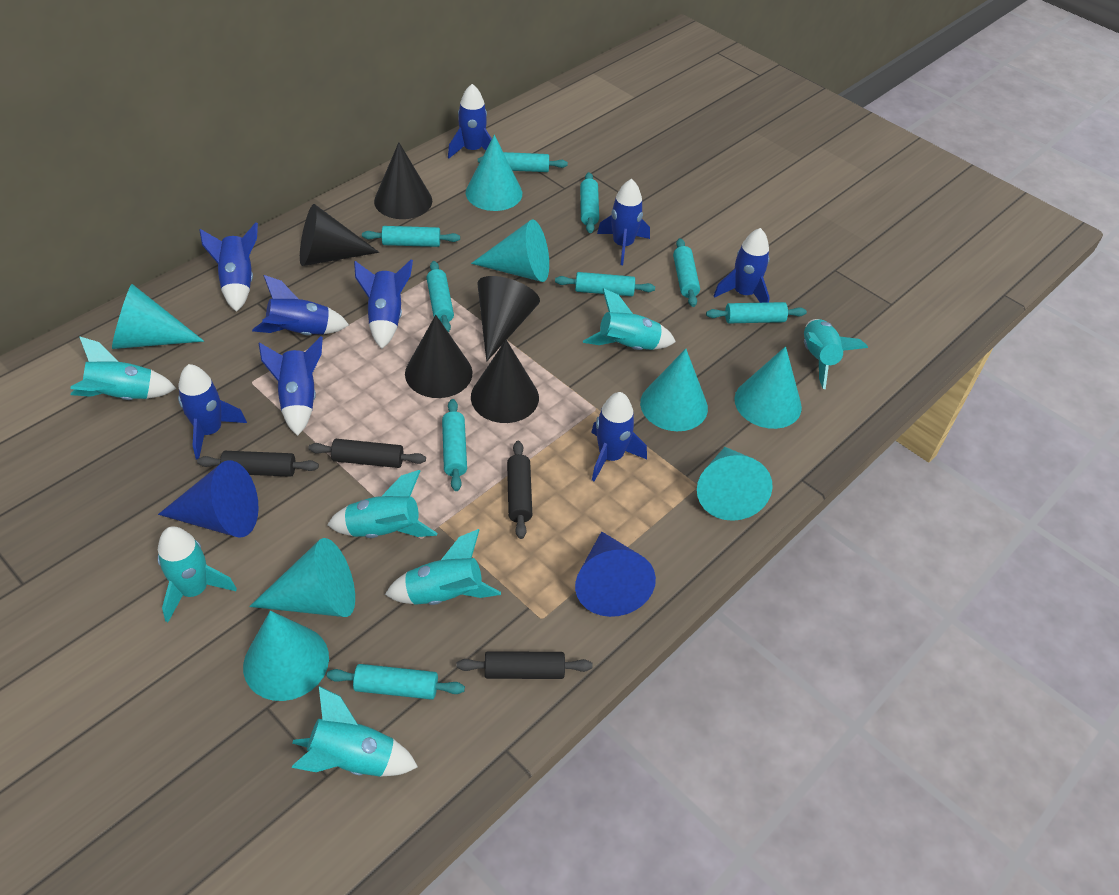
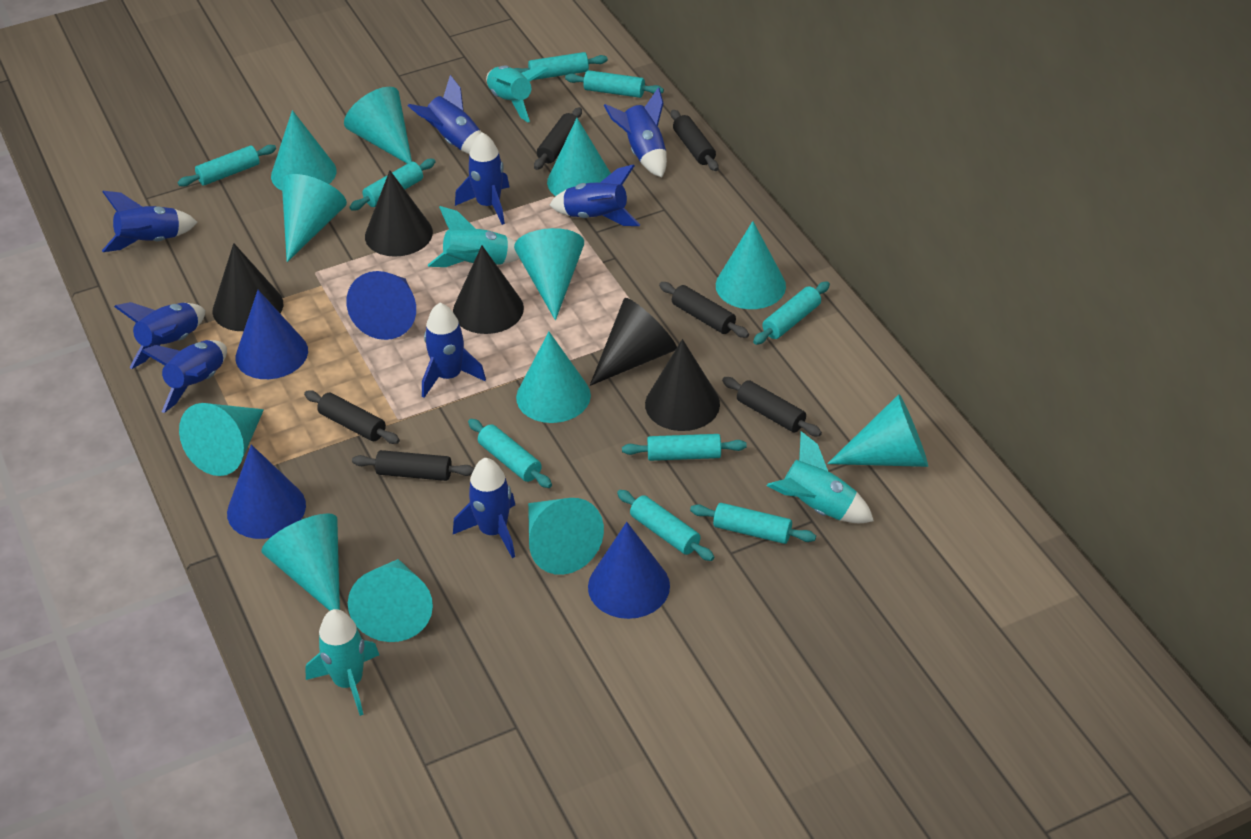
black rolling pin: [197,451,319,477] [308,439,426,468] [457,651,593,679] [507,441,532,539] = 4 -> [304,390,400,444] [352,450,474,481] [534,107,582,170] [659,282,749,338] [671,110,718,171] [722,377,822,437] = 6
blue cone: [158,460,258,538] [575,531,656,617] = 2 -> [227,445,306,539] [235,290,308,379] [346,271,416,340] [588,522,670,619] = 4
turquoise cone: [112,284,204,349] [243,611,329,701] [249,538,355,617] [466,135,522,211] [471,220,549,282] [640,349,708,431] [697,447,773,521] [734,346,802,429] = 8 -> [179,403,264,476] [262,513,340,611] [271,110,337,191] [282,174,347,262] [344,87,412,164] [348,559,433,642] [514,228,584,320] [516,332,591,423] [528,498,604,575] [547,118,611,196] [716,221,786,309] [827,394,928,467] = 12
turquoise rocket: [70,336,177,400] [157,526,237,622] [292,686,418,777] [327,470,437,538] [385,529,501,605] [583,288,676,350] [804,319,868,389] = 7 -> [306,609,379,716] [428,206,520,267] [486,65,549,123] [767,431,874,523] = 4

